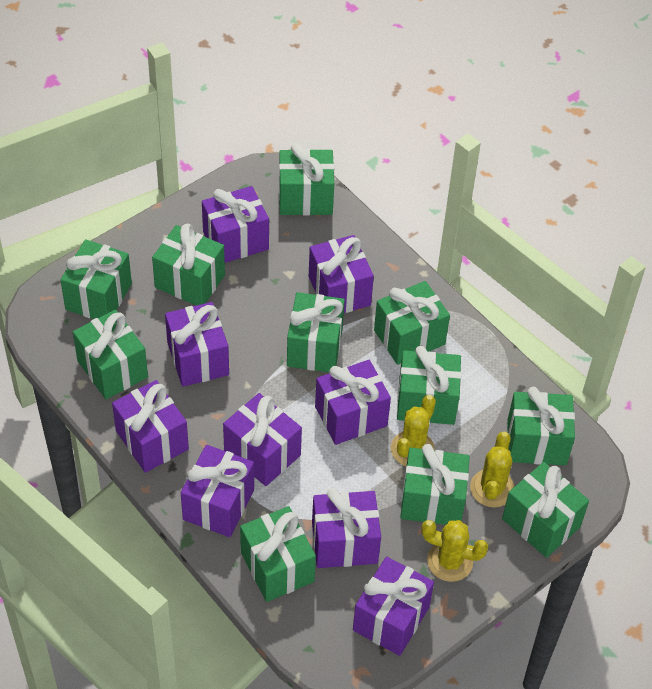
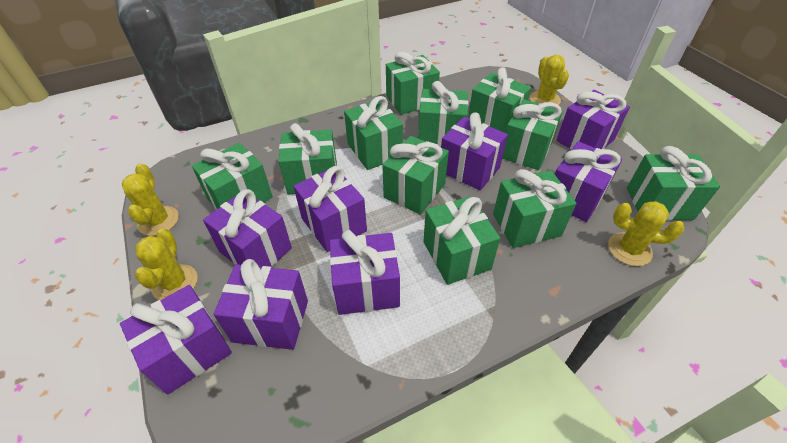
purple gift: [112,380,189,473] [165,302,229,387] [181,445,254,537] [202,186,269,263] [223,393,302,486] [309,235,374,313] [312,488,381,568] [315,360,391,445] [353,557,434,656] = 9 -> [120,285,232,395] [203,189,292,267] [213,259,308,350] [293,166,367,252] [330,230,400,315] [441,113,508,191] [555,141,622,222] [556,90,630,149] = 8
yellow cactus: [391,395,436,466] [421,520,488,582] [470,431,515,507] = 3 -> [122,163,179,236] [135,228,198,300] [530,55,569,105] [608,201,684,266] = 4

